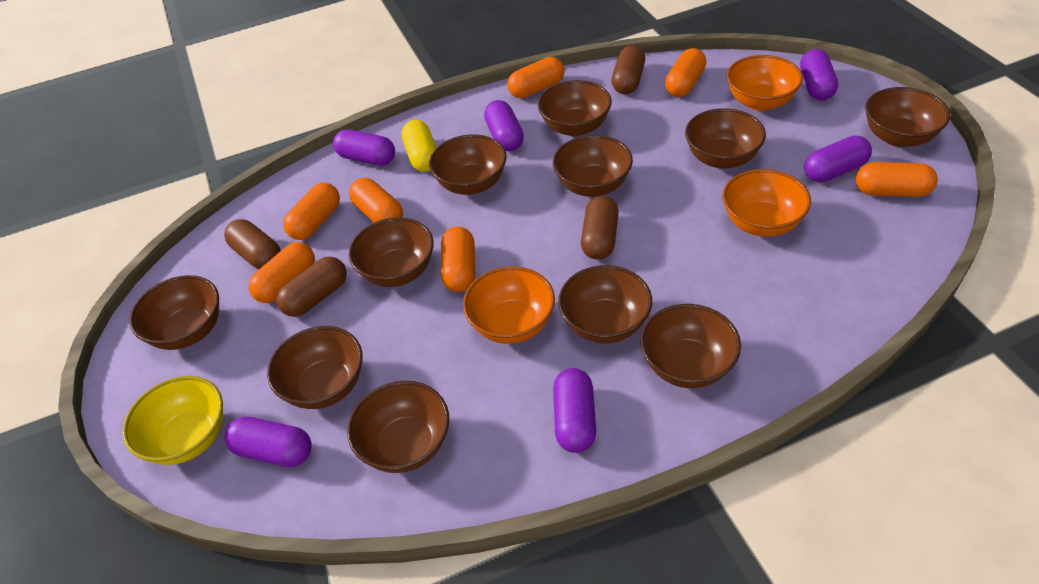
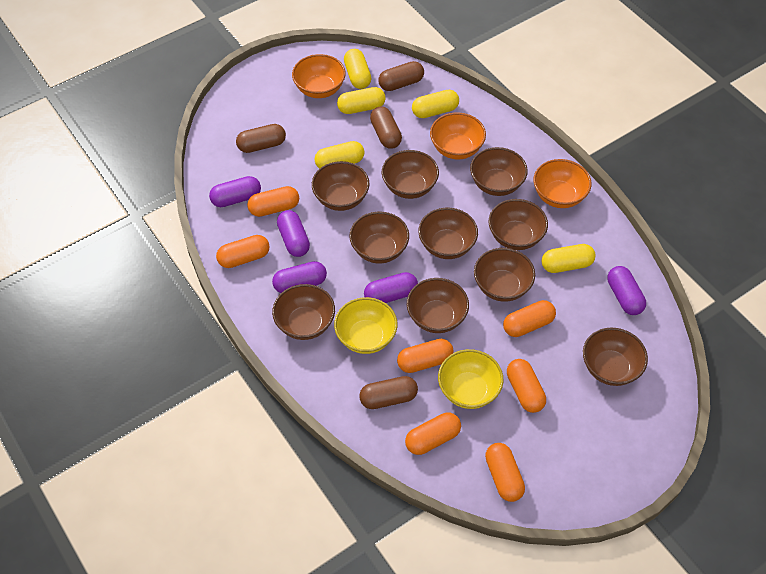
brown bowl: [129,275,219,350] [267,326,363,409] [347,381,449,473] [349,218,434,287] [429,134,507,195] [538,80,612,136] [553,135,633,197] [558,265,652,343] [640,304,741,388] [685,108,766,169] [865,87,950,147] = 11 -> [272,284,335,340] [312,161,369,211] [349,212,409,264] [382,150,439,199] [407,278,469,333] [418,208,478,259] [470,147,528,196] [474,248,535,302] [489,199,548,250] [583,328,648,386] = 10
purple capsule: [224,416,312,467] [333,129,395,166] [484,100,524,151] [553,368,596,453] [800,49,838,101] [804,135,872,182] = 6 -> [209,176,261,207] [272,261,327,293] [277,210,310,257] [364,272,418,303] [607,266,646,315] = 5
yellow bowl: [122,376,223,465] = 1 -> [334,297,397,354] [438,349,503,409] = 2
yellow capsule: [402,120,437,172] = 1 -> [315,141,365,169] [337,87,386,114] [344,49,371,89] [412,90,459,118] [542,244,596,273] = 5

